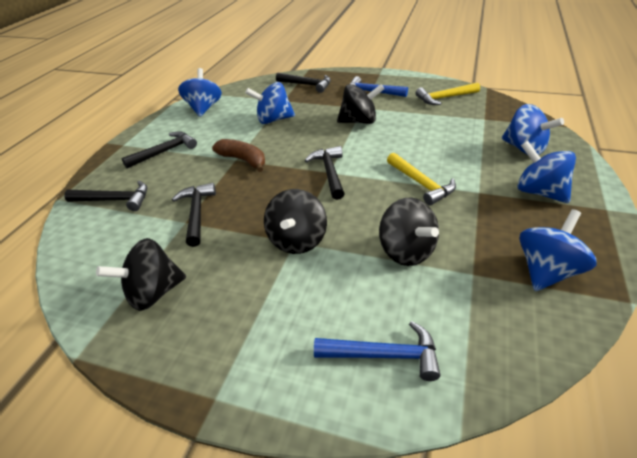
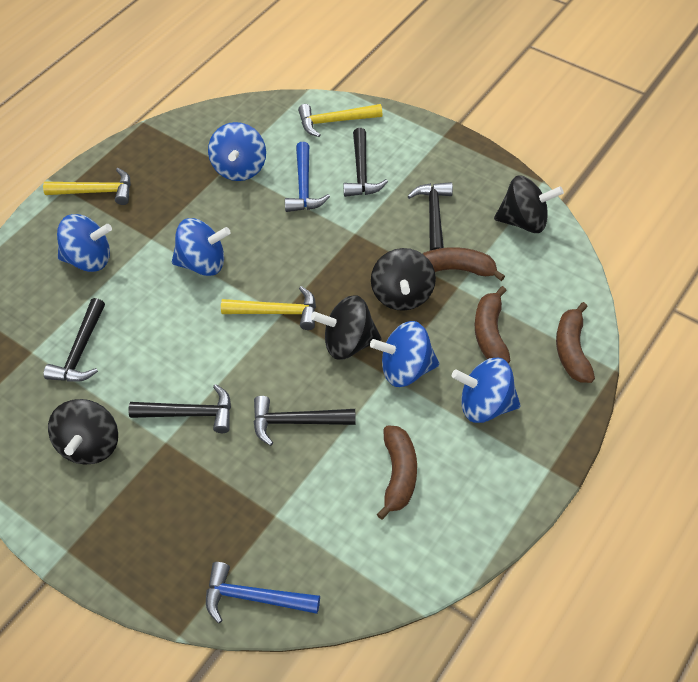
brown banana: [212,139,265,172] = 1 -> [377,425,417,520] [423,247,505,281] [475,286,511,364] [556,302,595,383] = 4
yellow hammer: [387,153,456,205] [415,82,480,105] = 2 -> [43,168,131,205] [221,286,316,330] [298,104,382,137] = 3

